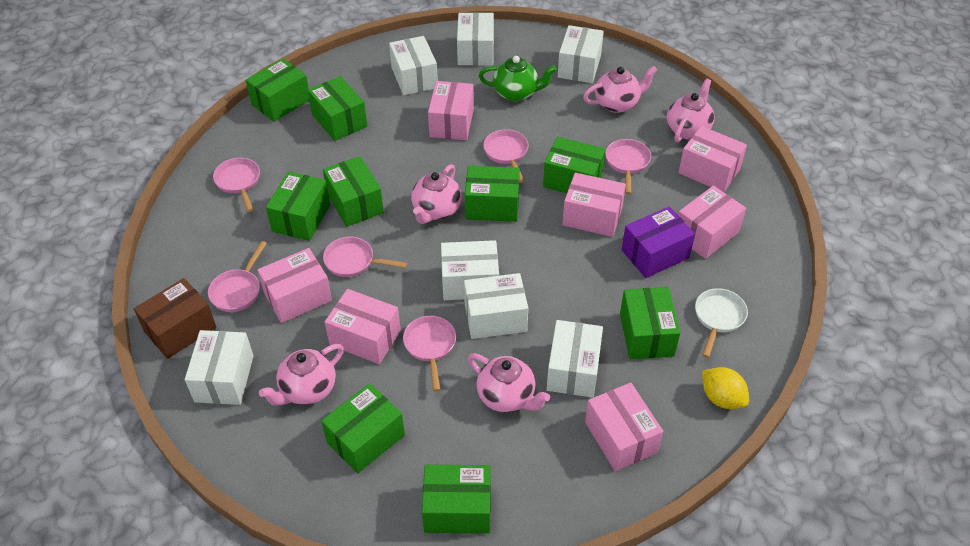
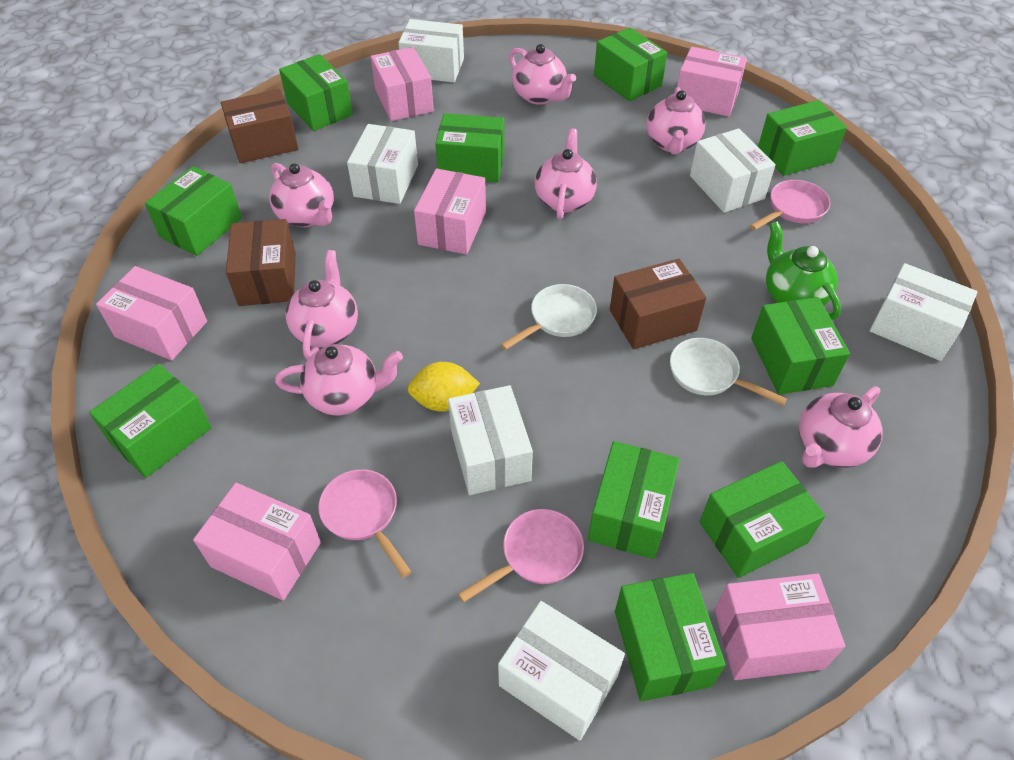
brown box: [134,278,217,359] = 1 -> [221,89,299,163] [226,219,296,306] [610,259,706,349] = 3
green box: [246,59,309,122] [266,171,330,241] [308,76,367,141] [321,383,405,473] [323,156,384,227] [422,465,491,534] [465,166,520,222] [543,137,606,193] [620,287,680,359] = 9 -> [89,364,212,478] [145,166,242,256] [279,54,353,131] [435,113,505,182] [588,441,680,559] [594,27,667,101] [615,573,726,701] [700,461,826,578] [751,297,850,394] [758,100,847,176] = 10
pink box: [258,248,332,323] [325,289,401,364] [428,81,474,140] [562,173,626,237] [585,383,663,471] [678,126,747,192] [678,186,746,259] = 7 -> [96,266,207,360] [193,483,321,600] [371,47,434,121] [414,169,486,255] [677,46,747,117] [715,574,845,680] = 6
pink pan: [208,241,267,312] [213,158,260,212] [323,237,407,277] [403,316,456,392] [483,129,529,183] [605,139,651,194] = 6 -> [318,469,412,578] [458,509,584,603] [750,180,830,230] = 3
pink teapot: [259,344,344,405] [411,164,462,224] [468,353,550,413] [583,66,657,113] [667,79,715,143] = 5 -> [269,163,334,227] [275,344,403,415] [285,250,358,360] [509,44,576,105] [535,128,597,219] [646,87,706,154] [799,386,883,468] = 7
purple box: [622,206,695,278] = 1 -> none = 0
white box: [185,330,254,405] [389,36,438,95] [441,240,499,300] [457,12,494,66] [464,273,528,339] [547,320,603,398] [558,25,604,83] = 7 -> [347,124,418,204] [398,19,464,82] [448,385,533,495] [498,601,625,740] [690,128,776,213] [870,263,978,361] = 6
white pan: [695,288,748,358] = 1 -> [500,284,597,350] [670,338,787,405] = 2

